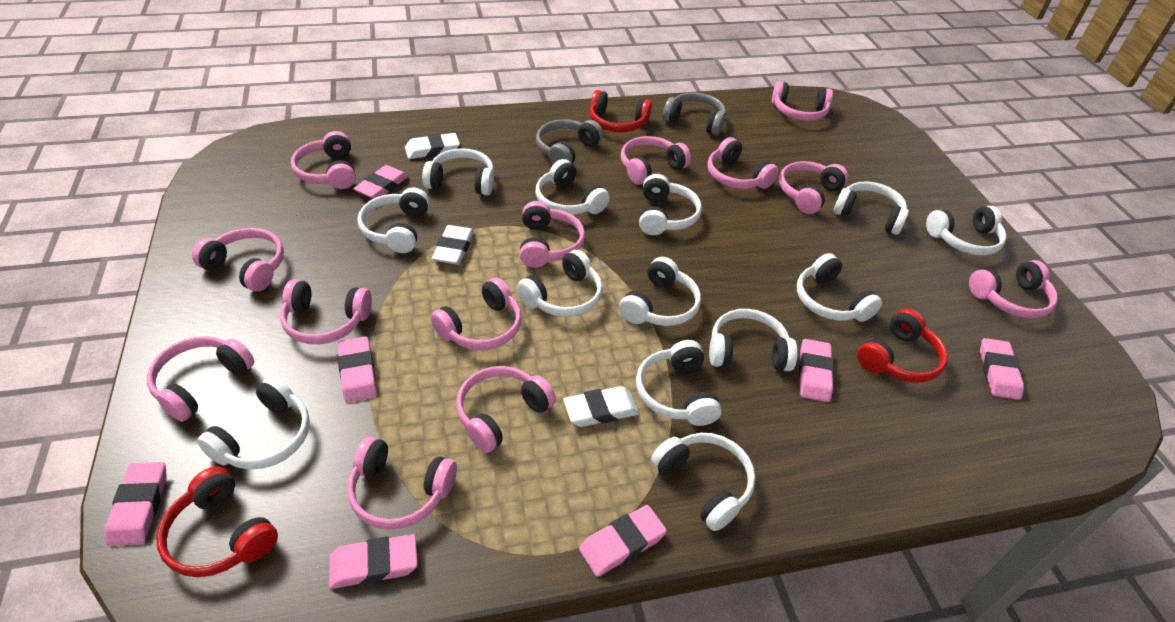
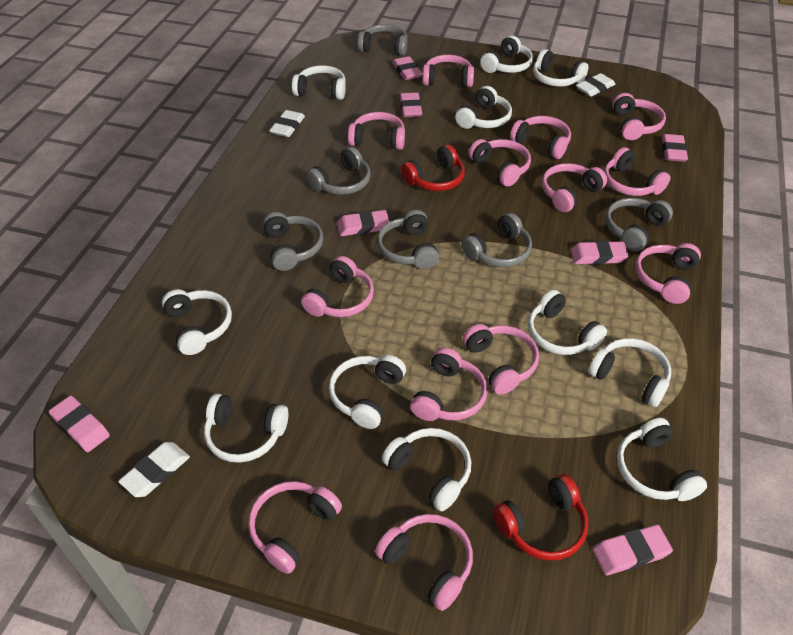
grey headphones: [536,119,603,164] [663,92,726,135] = 2 -> [263,212,324,271] [306,147,371,195] [358,24,407,56] [377,210,439,269] [461,213,532,267] [606,198,673,251] = 6
red headphones: [156,467,278,577] [590,90,652,132] [857,309,948,383] = 3 -> [401,144,465,191] [493,474,588,561] = 2
white headphones: [197,376,310,469] [357,188,430,253] [422,148,494,196] [517,250,603,317] [536,159,610,215] [619,257,701,326] [636,340,722,426] [639,174,702,235] [651,433,755,531] [709,309,798,371] [797,253,882,322] [834,181,909,235] [926,206,1007,255] = 13 -> [162,289,232,355] [204,394,288,463] [292,65,346,100] [329,355,406,429] [382,428,471,511] [455,86,512,129] [480,35,533,73] [528,290,607,355] [533,49,589,87] [589,338,671,407] [617,418,707,501] = 11

